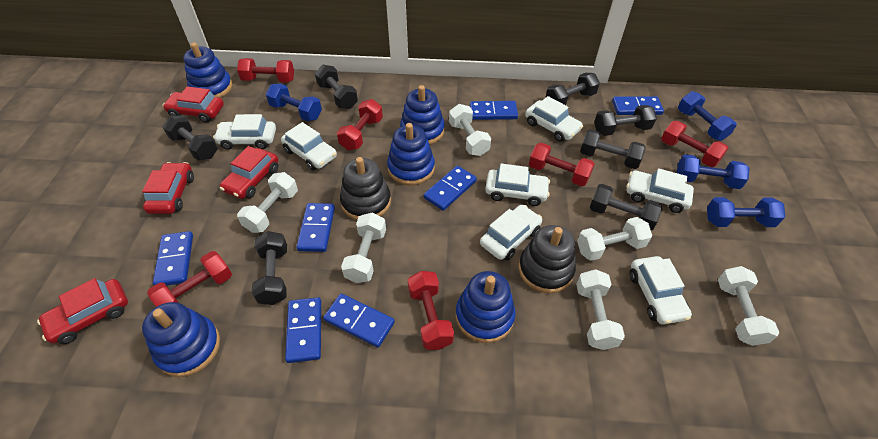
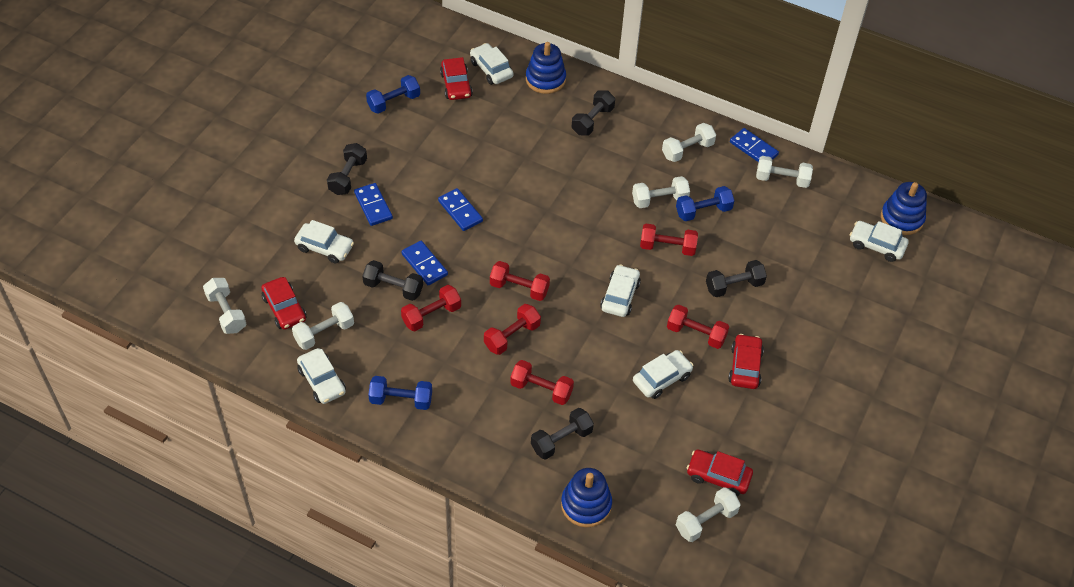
black dumbbell: [163,115,218,161] [252,231,287,305] [315,65,358,109] [545,73,600,105] [580,129,646,169] [589,184,662,230] [594,105,657,136] = 7 -> [327,143,367,195] [362,260,423,301] [531,408,594,459] [572,90,615,136] [706,260,767,297] = 5
black stacking toy: [340,157,391,220] [519,225,576,293] = 2 -> none = 0
blue domino: [153,231,193,286] [285,297,321,363] [296,203,335,252] [323,294,395,348] [423,166,477,211] [470,101,518,120] [612,97,664,115] = 7 -> [354,183,393,226] [401,241,448,285] [438,188,483,231] [730,128,779,162] = 4
blue dumbbell: [266,83,322,121] [677,154,750,189] [678,91,737,141] [707,197,785,227] = 4 -> [366,75,420,113] [368,376,432,410] [676,186,734,221] = 3
blue stacking toy: [142,302,220,377] [183,43,232,98] [387,123,435,185] [400,85,445,145] [456,271,516,343] = 5 -> [526,42,566,94] [561,468,612,527] [881,182,927,235] = 3
white car: [213,114,276,150] [281,122,337,170] [480,205,542,260] [485,164,550,206] [525,96,583,142] [627,168,694,213] [629,256,692,325] = 7 -> [294,220,354,263] [297,348,346,404] [470,43,513,85] [600,265,641,317] [633,350,693,399] [850,221,909,262] = 6

